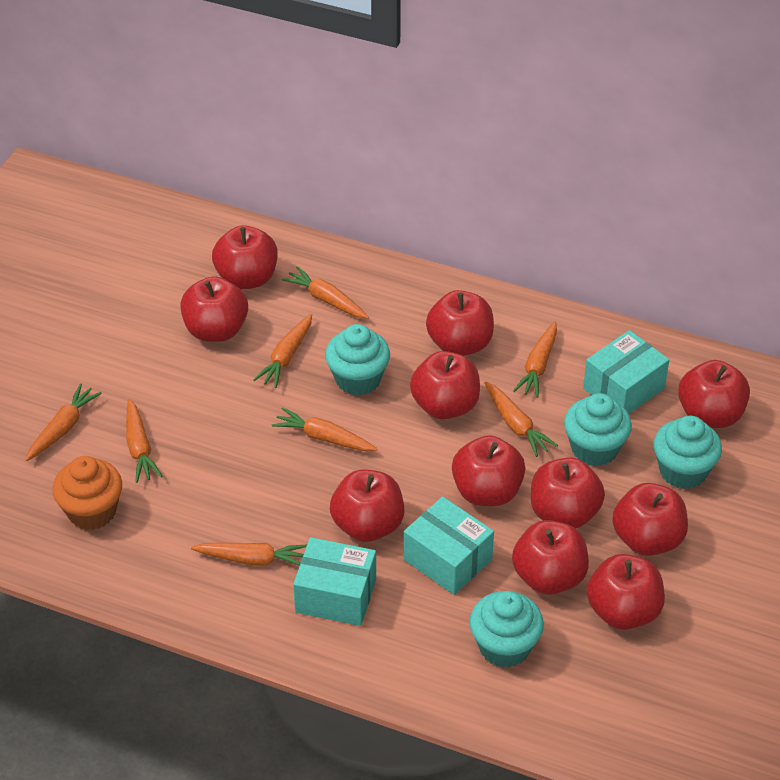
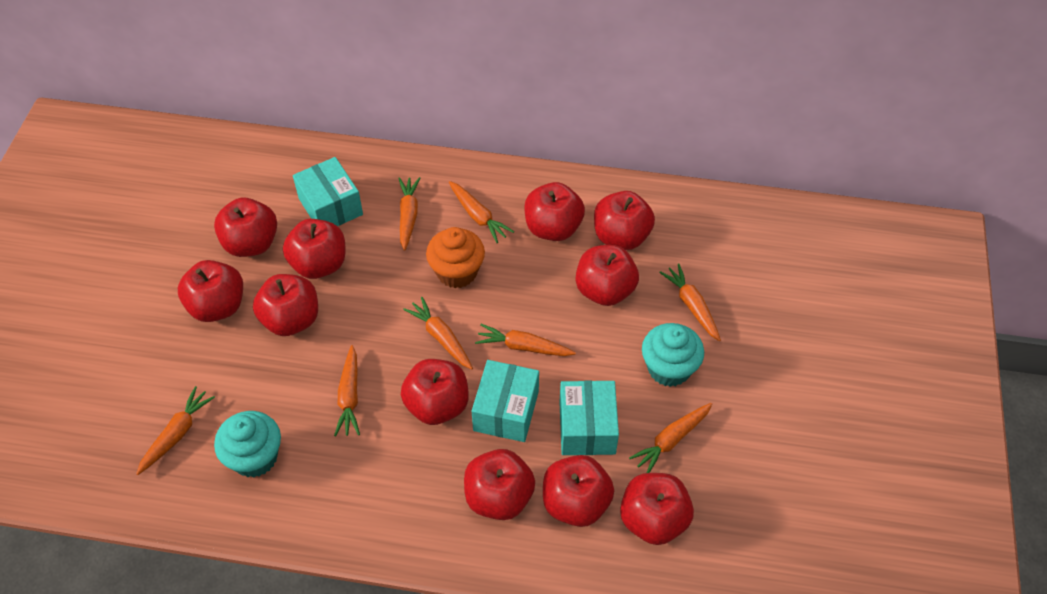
turquoise cupcake: [325,324,390,396] [470,591,544,668] [564,393,632,466] [653,416,722,489] = 4 -> [214,411,281,478] [642,323,704,387] = 2

